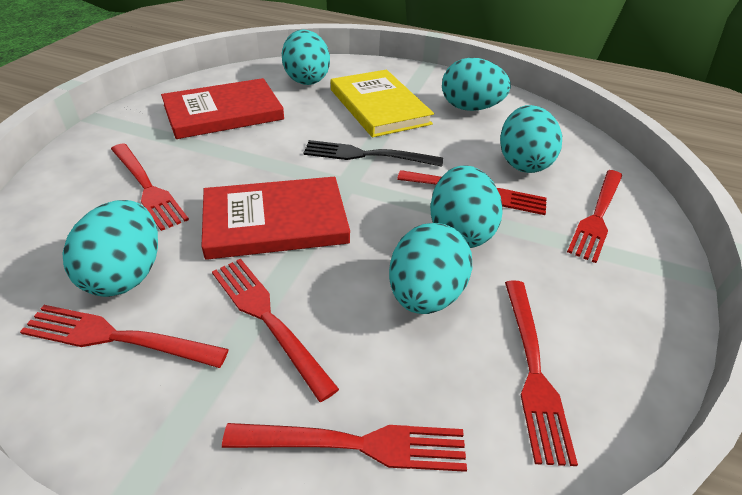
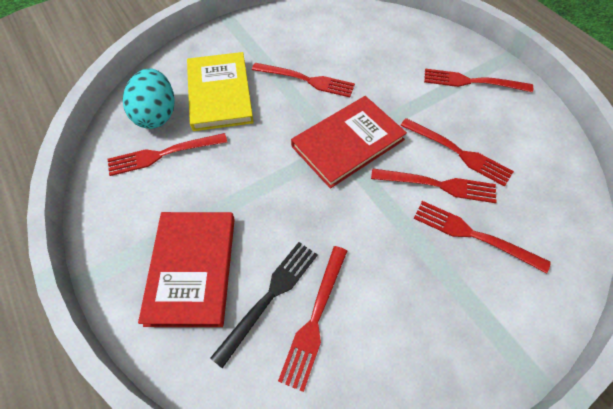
turquoise egg: [62,200,158,297] [282,29,330,85] [389,223,472,314] [430,165,503,248] [442,58,511,111] [500,105,562,173] = 6 -> [123,68,174,129] = 1

